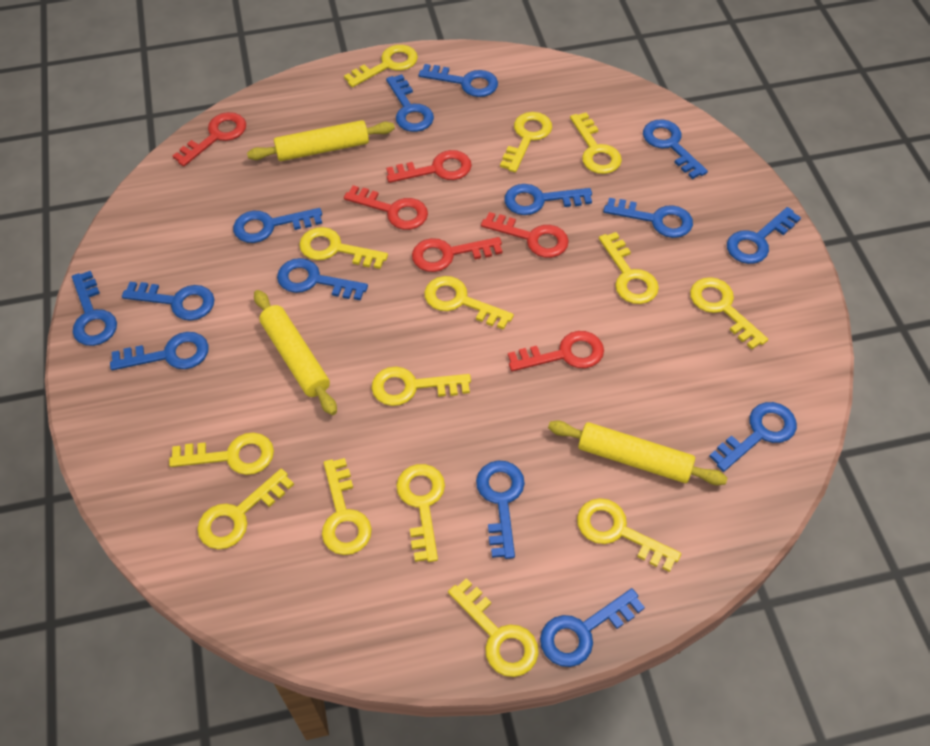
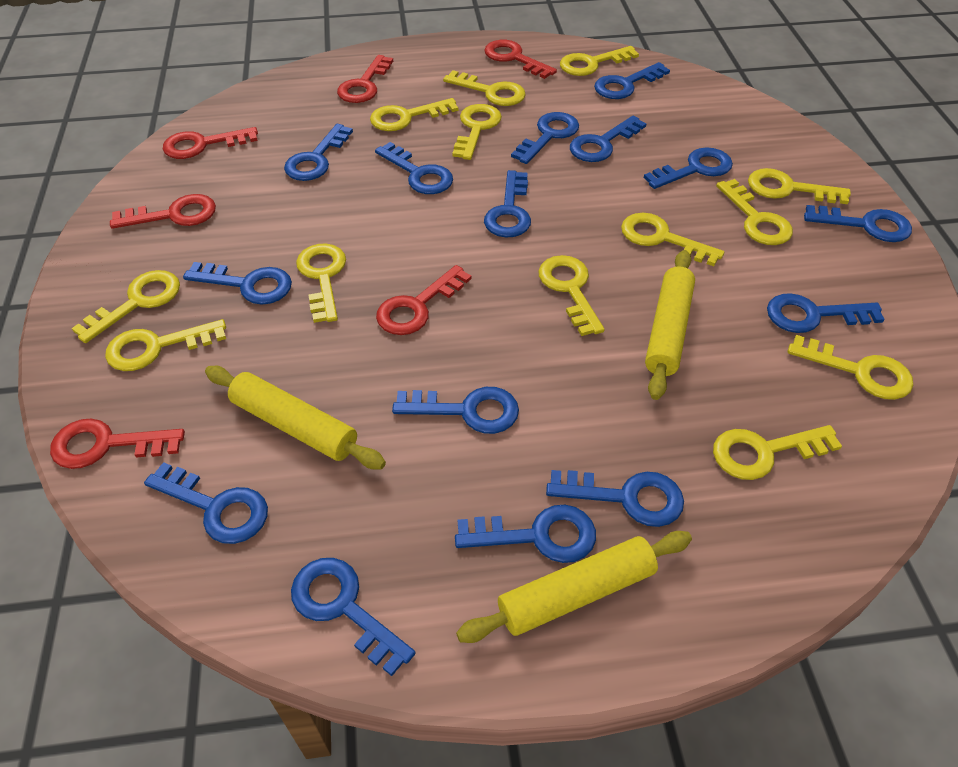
blue key: [72,271,117,346] [110,332,209,370] [122,282,214,321] [233,208,322,243] [277,258,368,300] [386,74,434,132] [418,64,498,97] [476,461,525,559] [505,184,592,215] [540,588,645,667] [603,198,693,238] [643,119,708,179] [709,402,797,472] [727,207,801,264] = 14 -> [144,462,268,544] [183,262,292,305] [284,124,353,181] [291,558,415,676] [375,142,453,194] [392,387,519,434] [455,505,596,563] [484,170,531,237] [511,112,579,164] [546,470,684,527] [570,115,647,162] [594,62,670,99] [644,147,733,189] [767,293,885,333] [804,205,912,242] = 15
yellow key: [169,432,274,475] [197,469,294,549] [299,227,388,269] [322,458,372,555] [344,45,418,87] [371,367,471,406] [396,464,445,562] [424,276,514,330] [448,578,539,677] [500,112,552,172] [570,112,622,174] [577,498,681,572] [599,232,659,304] [690,277,768,349] = 14 -> [72,270,180,343] [105,319,226,371] [296,244,346,323] [370,98,458,131] [443,70,526,106] [452,104,502,160] [538,255,605,336] [560,46,639,76] [621,213,724,266] [713,425,842,480] [716,179,793,245] [748,168,851,204] [787,335,913,400] = 13

